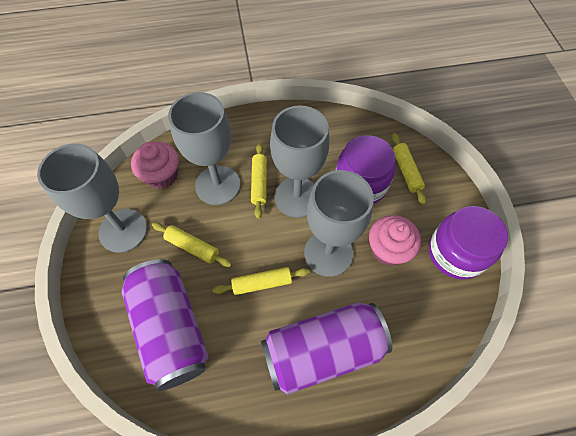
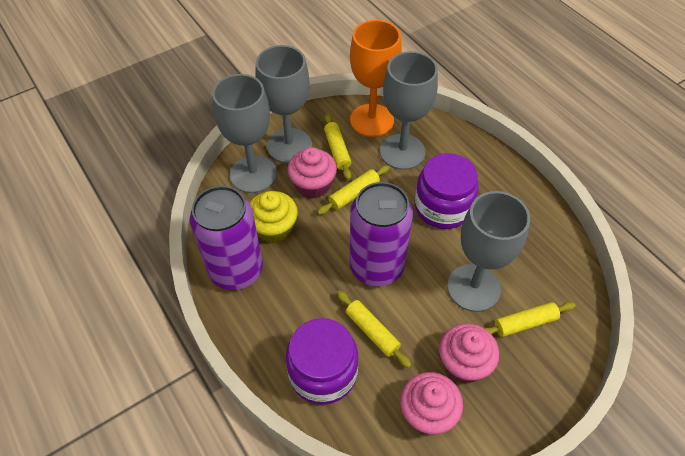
orange goblet: none = 0 -> [350,20,402,137] = 1
pink cupcake: [131,142,179,189] [369,215,421,266] = 2 -> [287,147,337,199] [400,372,463,435] [439,323,499,383] = 3
yellow cupcake: none = 0 -> [250,191,298,243] = 1

